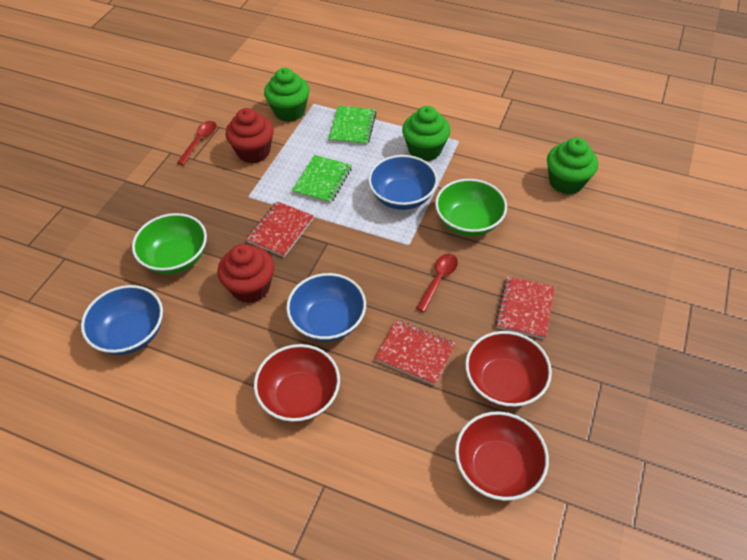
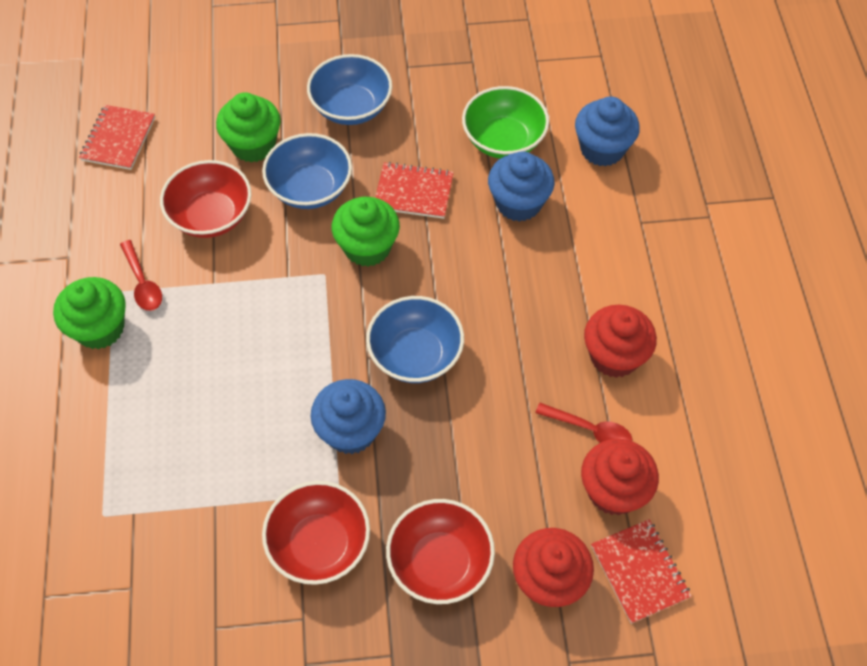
blue cupcake: none = 0 -> [310,379,386,454] [488,151,555,222] [575,96,640,167] = 3
green bowl: [132,213,207,274] [435,179,507,236] = 2 -> [462,86,549,159] = 1
green notebook: [292,155,352,204] [328,106,377,145] = 2 -> none = 0
red cupcake: [217,244,274,303] [226,108,274,163] = 2 -> [513,528,594,607] [581,439,659,515] [584,305,657,378] = 3

